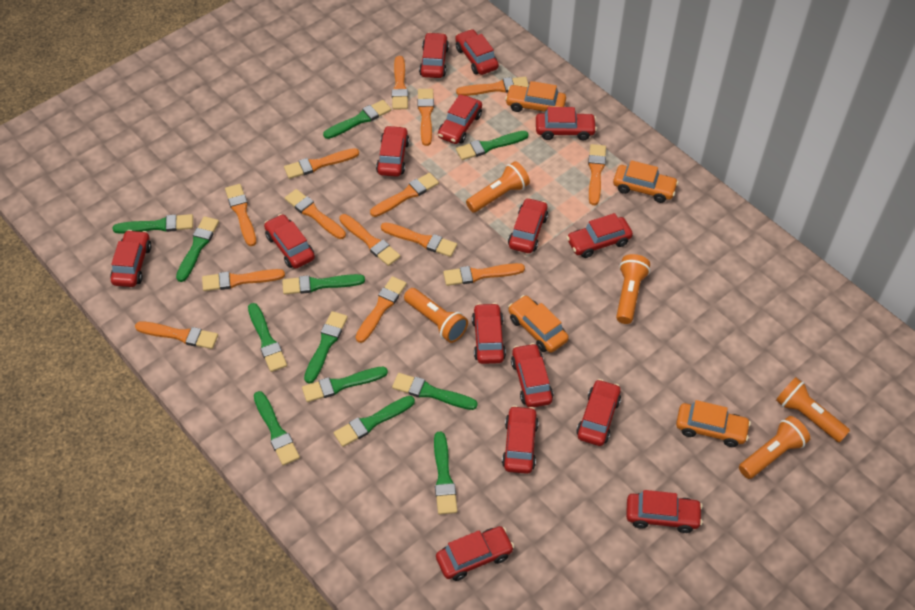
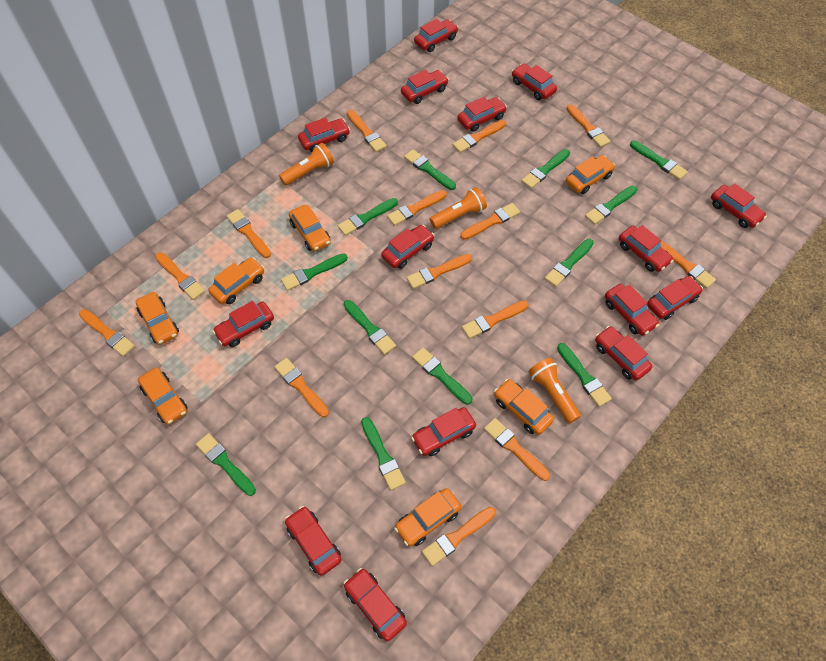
orange car: [505,81,566,112] [508,295,569,353] [613,160,678,203] [676,400,751,447] = 4 -> [136,292,179,345] [138,367,188,425] [208,257,264,304] [289,204,331,251] [394,488,461,546] [494,379,554,435] [566,155,615,194] = 7
orange flashlight: [404,288,468,343] [466,161,530,213] [616,254,650,324] [739,416,810,479] [776,377,850,443] = 5 -> [279,143,334,186] [430,187,487,229] [528,358,581,423] = 3

